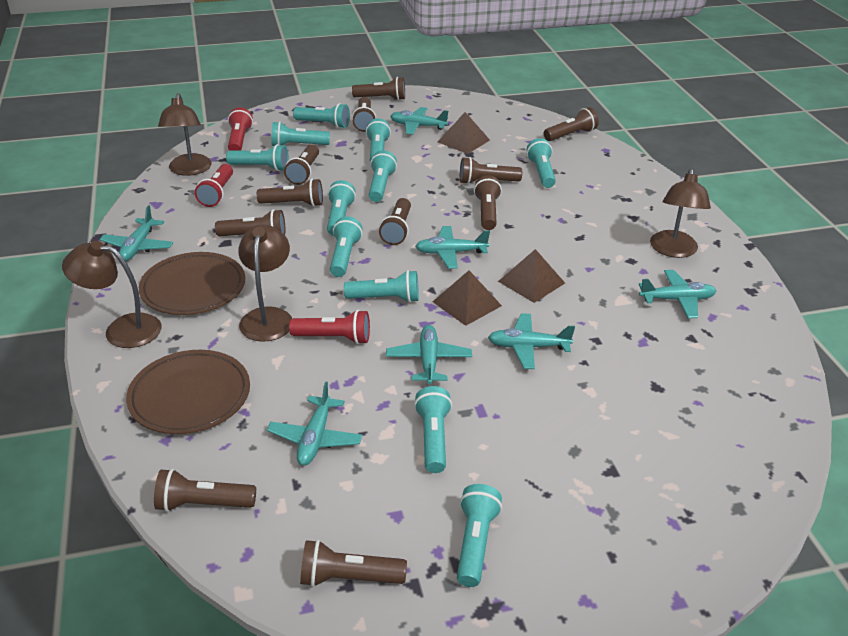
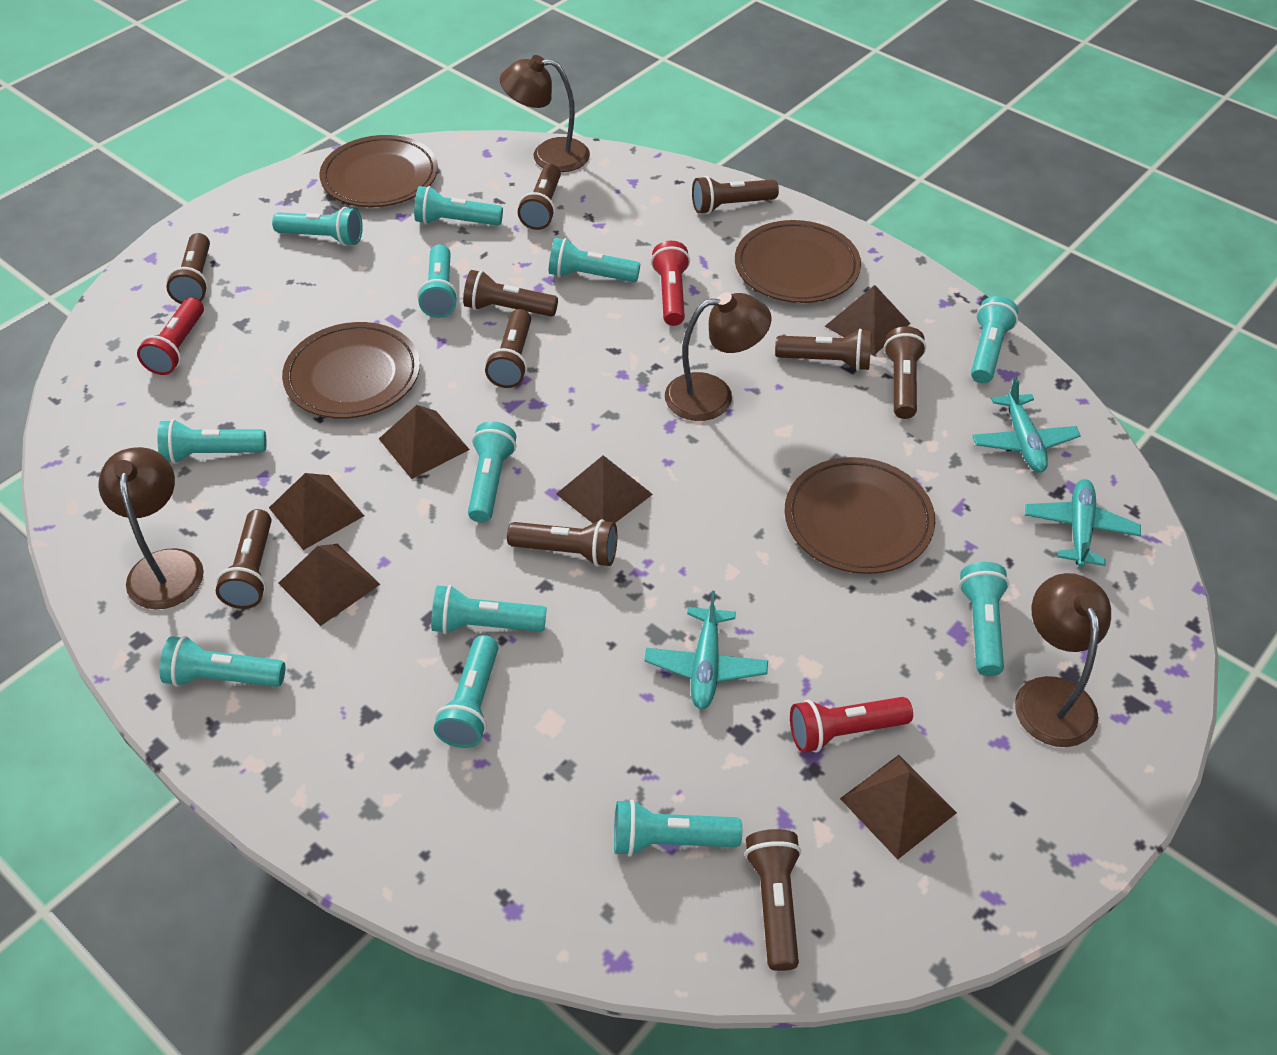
brown flashlight: [154,469,256,512] [215,209,285,236] [257,179,323,207] [284,144,319,185] [300,540,407,587] [352,77,405,100] [352,97,376,132] [379,198,411,245] [460,157,522,184] [474,175,502,230] [544,107,599,141] = 11 -> [166,233,210,304] [216,509,272,609] [463,270,558,317] [485,309,531,388] [507,519,617,567] [518,164,561,230] [692,176,779,214] [745,829,801,971] [775,329,872,371] [884,327,926,419] = 10
brown plate: [126,350,250,434] [139,252,245,315] = 2 -> [282,322,420,419] [319,135,438,207] [735,220,861,303] [784,457,935,574] = 4
brown pyramid: [433,271,502,326] [438,112,490,154] [498,249,565,303] = 3 -> [269,473,364,550] [278,544,381,626] [379,405,470,479] [556,455,653,523] [825,285,911,355] [840,755,957,860] = 6
turquoise flashlight: [226,144,289,171] [272,121,330,146] [293,103,350,128] [327,180,356,236] [330,216,363,277] [344,270,419,303] [366,118,391,162] [369,151,397,202] [414,386,452,473] [457,484,502,587] [527,138,556,188] = 11 -> [157,419,266,464] [159,636,285,687] [272,207,363,246] [414,186,503,226] [417,244,458,318] [431,585,547,634] [434,635,498,748] [468,421,516,522] [549,238,640,282] [614,799,742,857] [959,562,1009,676] [971,296,1018,383] = 12
turquoise plane: [100,205,173,261] [267,382,362,466] [386,325,472,385] [390,107,448,135] [415,226,490,269] [488,313,575,369] [639,270,716,318] = 7 -> [644,591,768,709] [972,377,1081,473] [1025,479,1141,567] = 3

